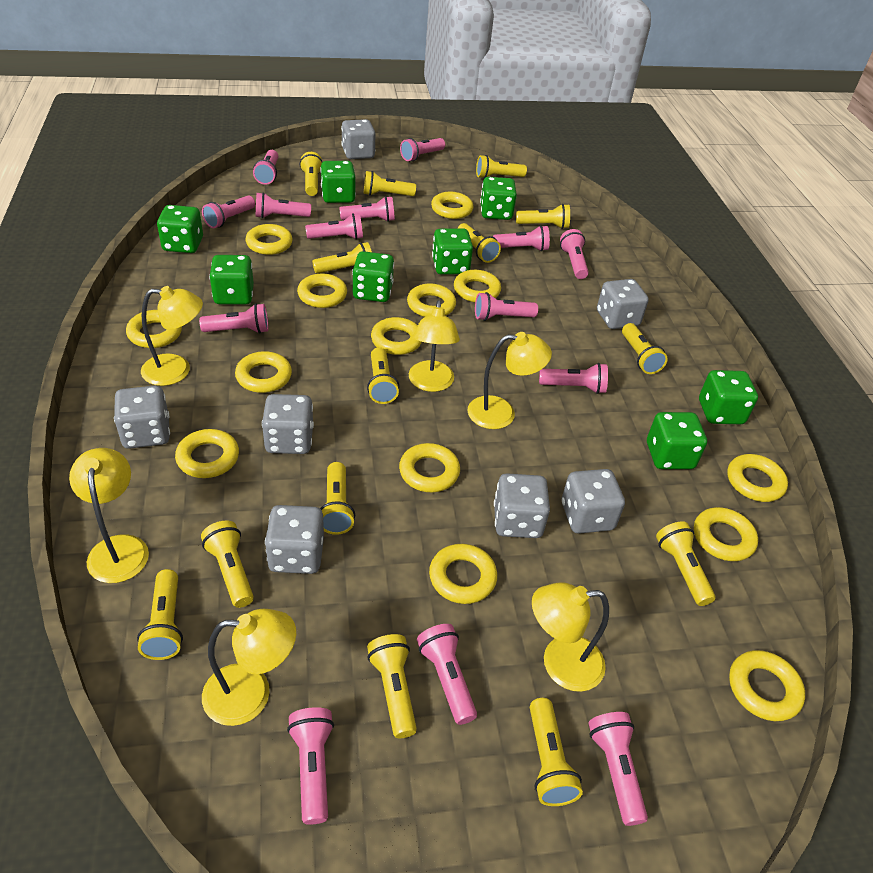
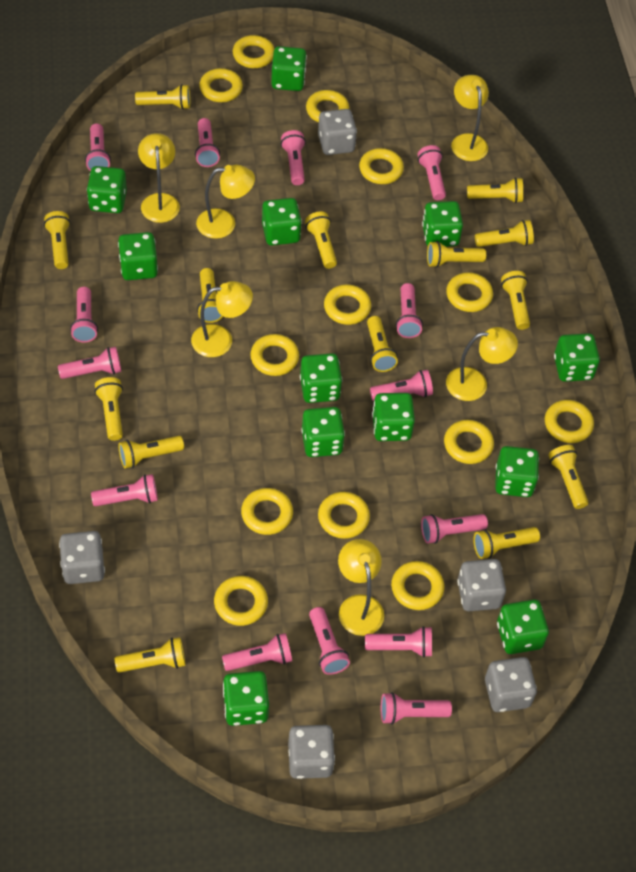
green dice: [157,205,203,253] [209,255,254,304] [320,161,356,203] [352,251,394,302] [432,228,473,275] [480,177,517,220] [647,412,707,469] [699,370,758,424] = 8 -> [87,166,127,213] [118,232,158,280] [223,671,269,726] [262,198,302,245] [271,46,307,91] [300,353,342,403] [301,407,345,457] [372,393,415,441] [422,201,463,247] [495,446,539,497] [497,599,549,654] [554,333,600,382] = 12
grey dice: [114,386,170,449] [262,394,314,454] [265,505,324,574] [341,119,376,159] [494,473,550,538] [562,469,625,534] [597,279,649,329] = 7 -> [59,531,105,584] [288,725,335,779] [318,109,357,155] [457,559,506,611] [485,657,537,712] = 5
yellow ring: [126,310,182,348] [175,429,239,478] [235,351,292,393] [246,224,293,255] [297,273,347,308] [371,317,422,355] [399,443,460,492] [407,283,456,317] [429,544,497,604] [431,192,473,219] [454,270,501,302] [694,507,758,561] [727,454,788,502] [729,650,805,721] = 14 -> [199,68,243,102] [214,576,268,626] [233,35,274,68] [241,488,293,535] [250,334,299,376] [306,90,349,122] [318,492,370,539] [324,284,371,325] [359,148,404,184] [391,561,444,610] [444,420,494,464] [446,272,493,312] [545,400,594,443] = 13

